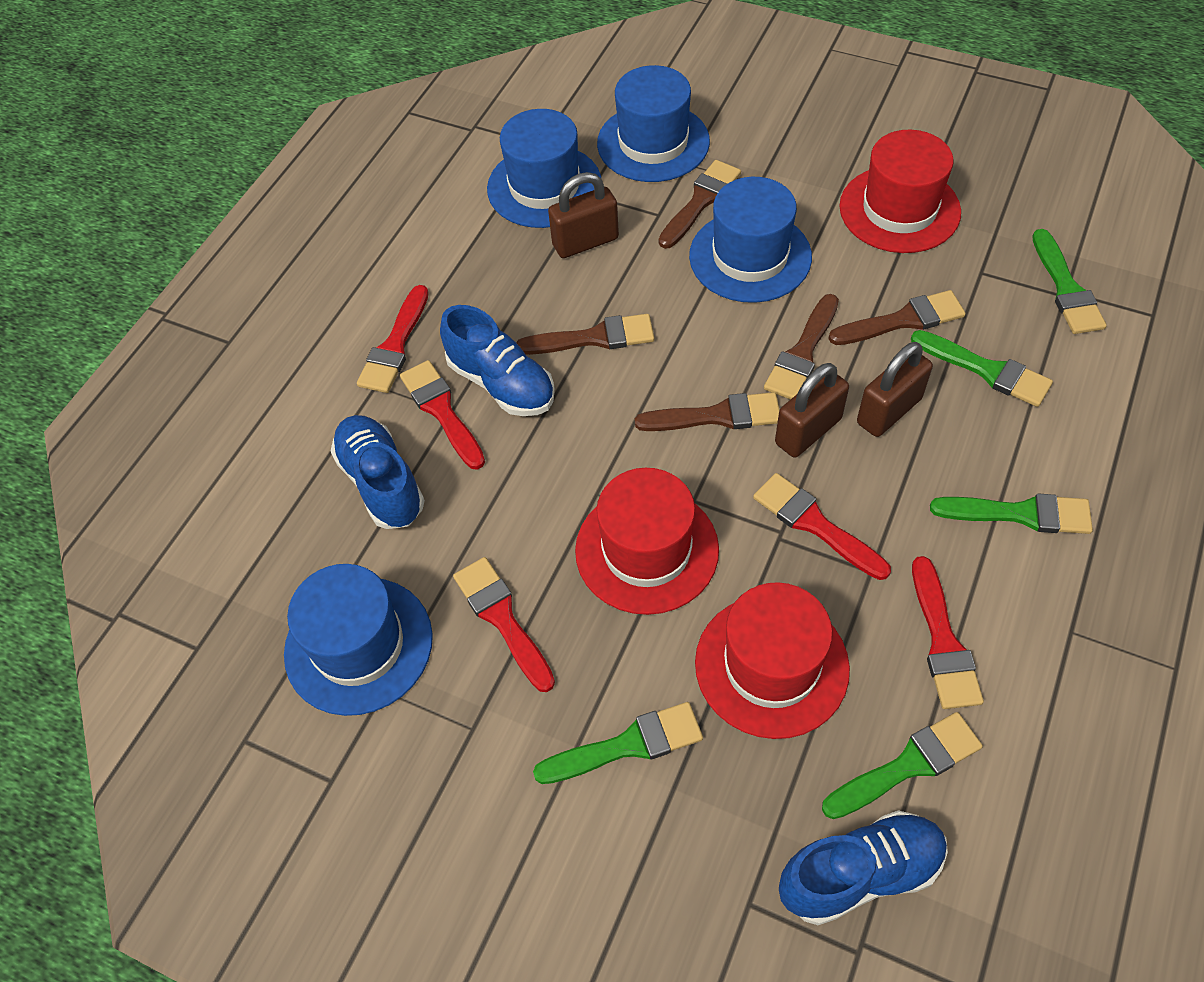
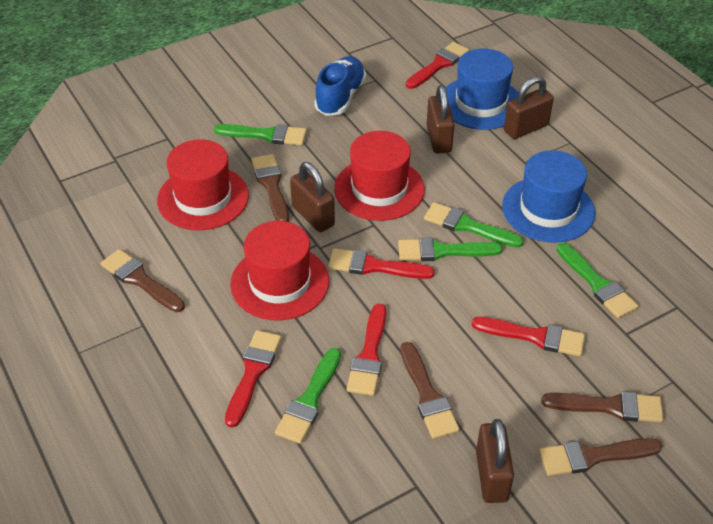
blue hat: [284,564,433,716] [487,109,601,228] [597,65,710,182] [689,177,812,303] = 4 -> [446,48,518,130] [502,150,595,243] = 2
blue shoe: [330,415,425,529] [440,305,555,416] [779,810,948,925] = 3 -> [314,56,366,116] = 1
brown padlock: [548,172,619,258] [775,363,849,457] [857,342,933,437] = 3 -> [290,162,335,232] [426,85,455,154] [476,419,514,503] [504,76,554,139] = 4

